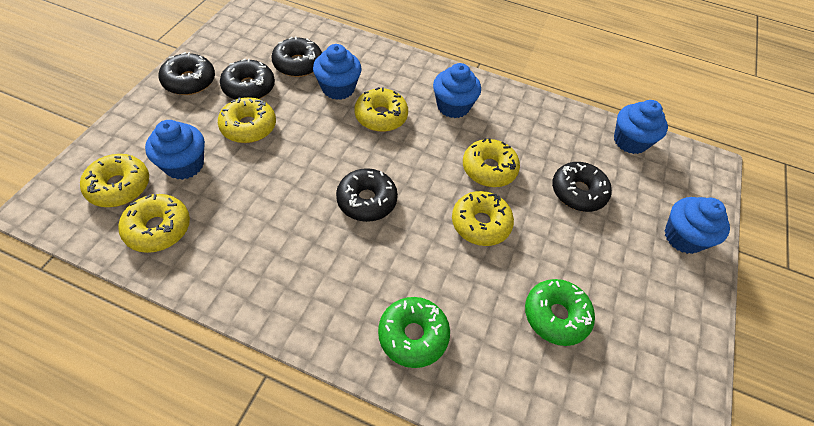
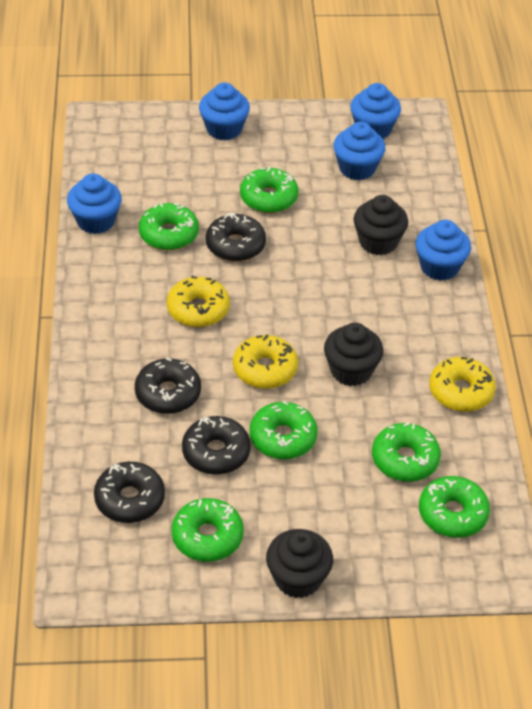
black cupcake: none = 0 -> [266,529,333,598] [324,323,383,386] [354,195,408,256] = 3
black donut: [159,52,215,95] [220,59,275,100] [271,36,322,77] [336,168,398,222] [552,162,612,212] = 5 -> [94,462,165,523] [135,358,201,414] [182,416,251,475] [206,213,266,261] = 4
green donut: [378,297,450,368] [525,279,595,346] = 2 -> [139,203,199,250] [172,498,244,562] [240,167,298,213] [250,401,317,459] [372,423,441,482] [419,476,490,538] = 6
yellow donut: [80,154,149,207] [118,194,190,253] [218,97,276,143] [354,87,408,132] [452,191,514,246] [463,139,520,187] = 6 -> [167,276,230,327] [233,334,298,389] [429,357,496,412] = 3

